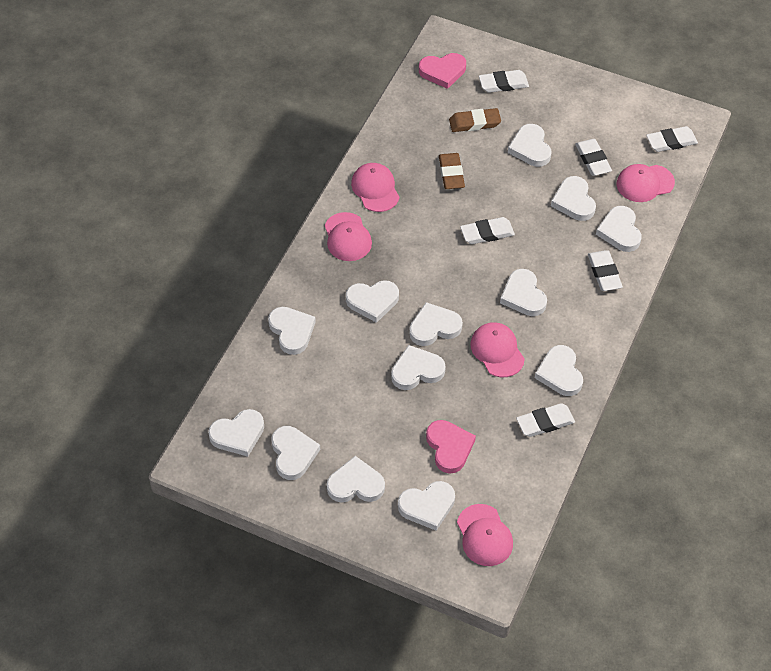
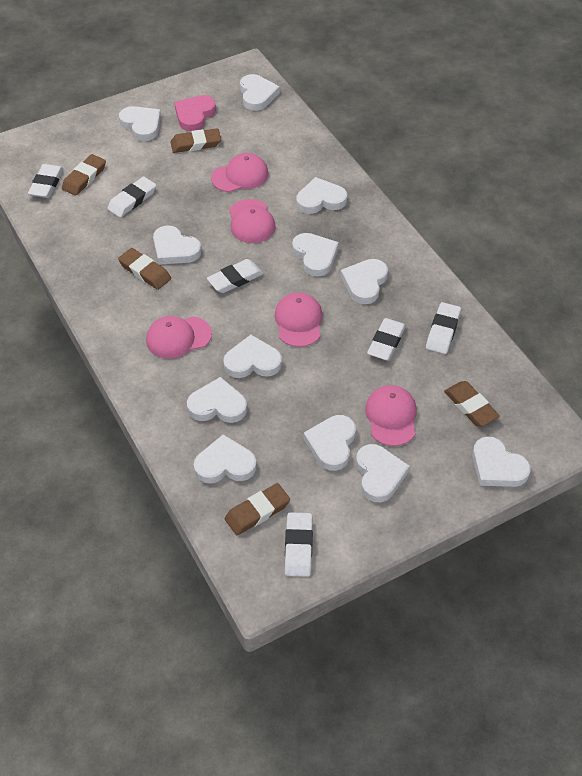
brown eraser: [439,153,465,189] [449,108,501,132] = 2 -> [62,154,106,196] [118,248,171,290] [170,128,221,153] [225,483,290,535] [444,381,500,427] = 5
pink heart: [419,53,466,89] [426,420,476,474] = 2 -> [174,95,216,131] = 1
white heart: [208,409,264,457] [268,307,316,355] [271,426,320,480] [327,456,385,503] [346,280,399,323] [391,345,446,390] [398,481,455,531] [409,302,463,346] [500,269,547,316] [508,124,552,167] [535,345,583,396] [551,176,596,221] [596,206,642,252] = 13 -> [119,106,161,141] [153,226,202,265] [187,377,247,423] [194,434,257,484] [223,335,282,378] [240,74,280,111] [292,233,339,277] [296,177,347,214] [303,415,356,471] [340,259,388,304] [356,444,410,502] [472,436,531,487] = 12

